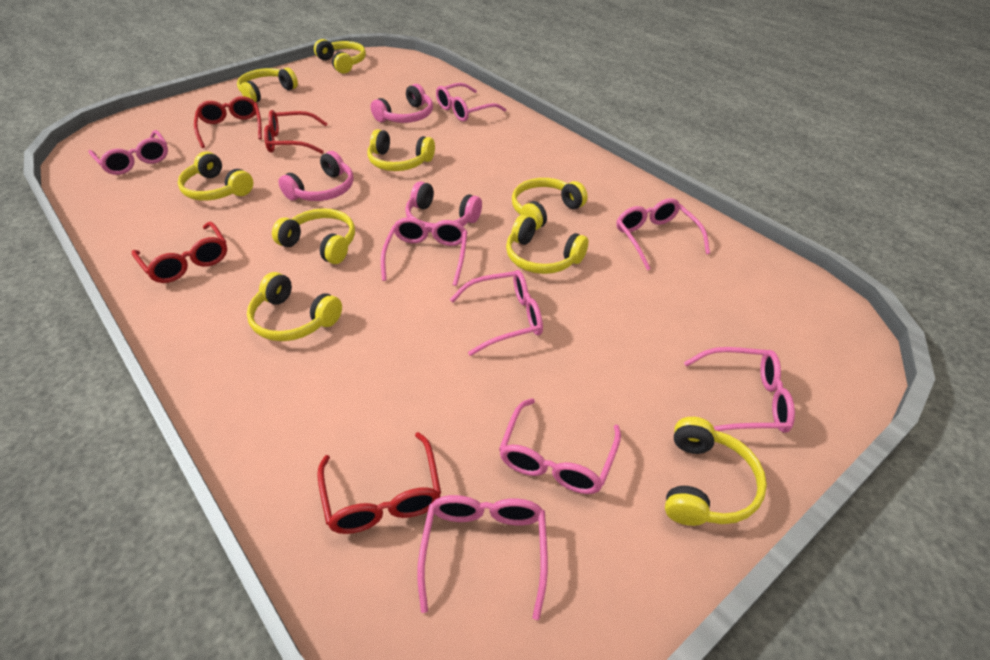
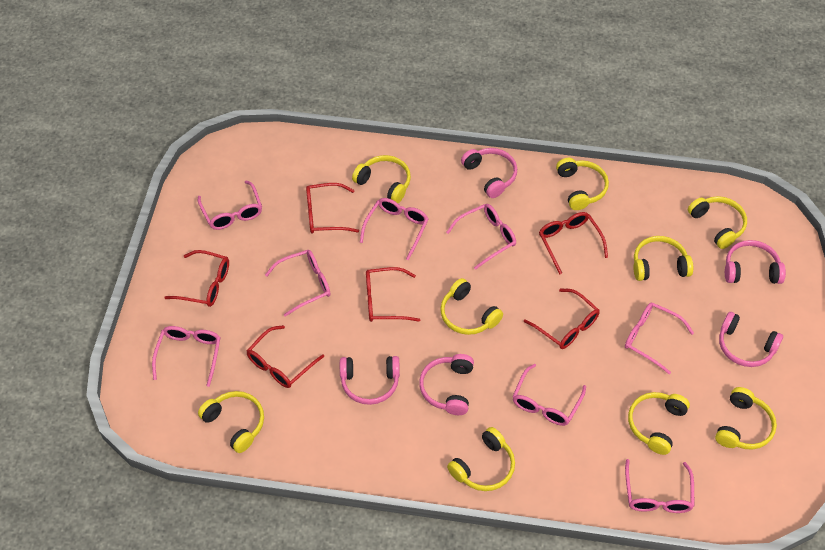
pink headphones: [278,151,354,201] [371,84,433,123] [405,181,482,233] = 3 -> [340,356,400,405] [419,354,474,415] [461,148,517,198] [719,312,783,367] [725,240,786,284] = 5
red glasses: [132,222,227,283] [194,96,262,148] [264,110,328,154] [317,432,441,534] = 4 -> [164,250,229,307] [247,325,324,388] [306,183,359,234] [366,267,420,322] [524,288,600,349] [539,212,608,275] = 6

